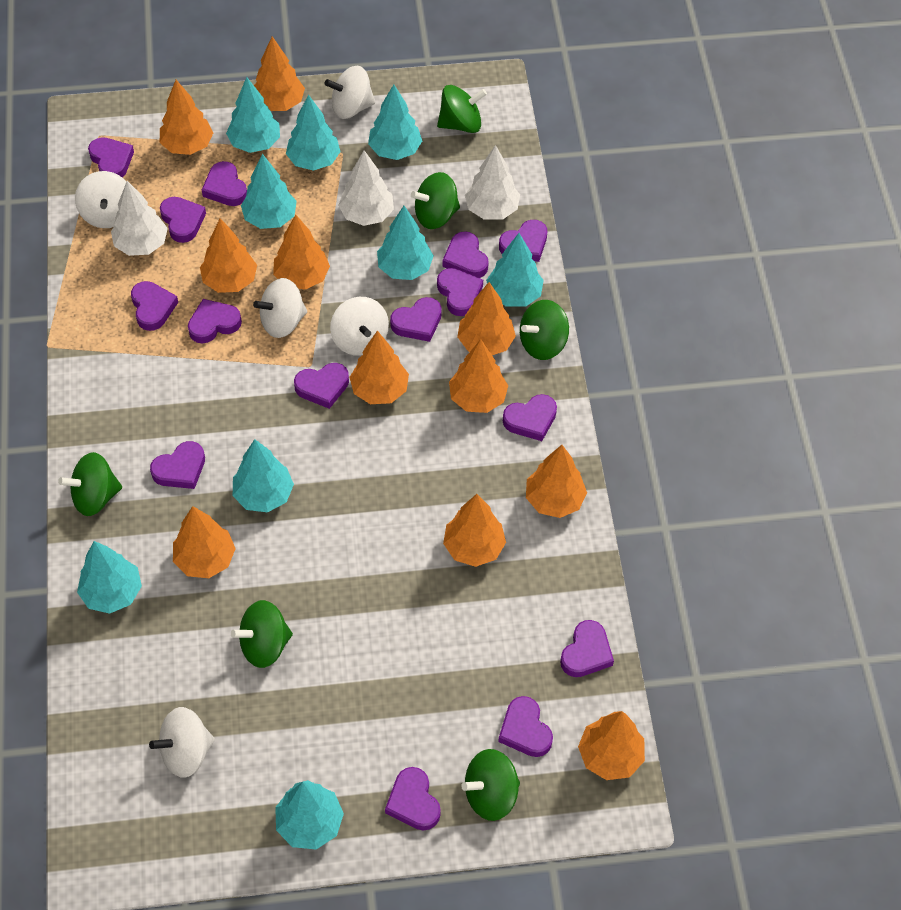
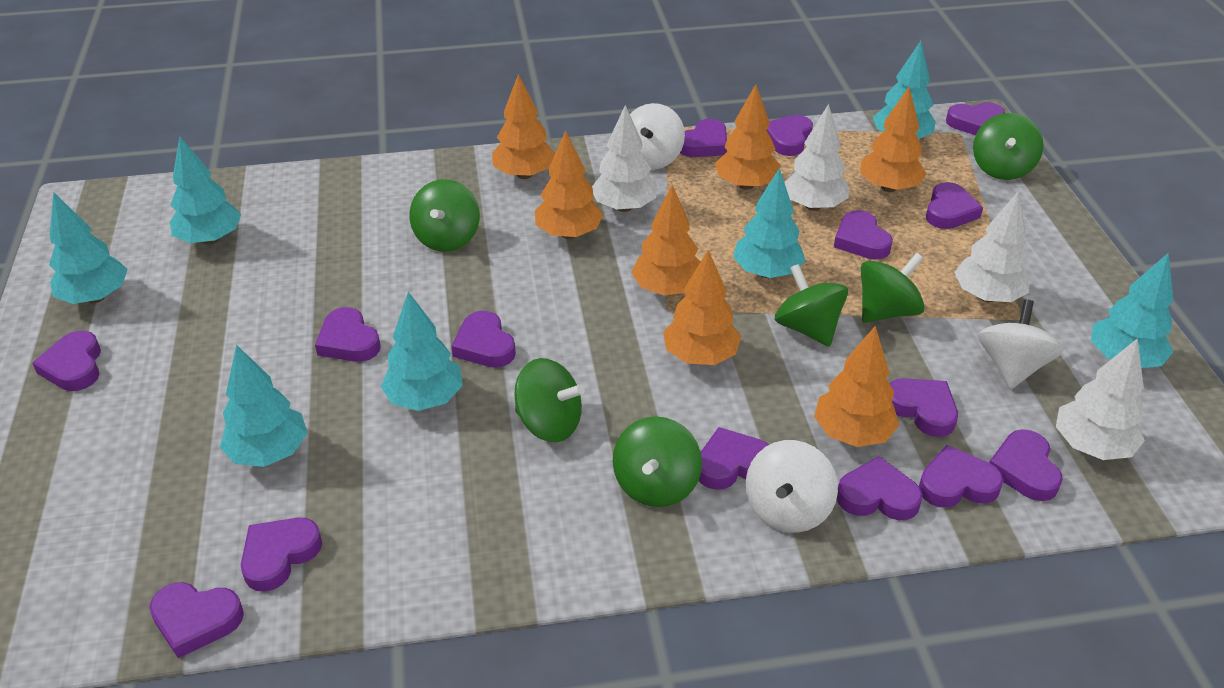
orange tree: [160,80,213,155] [173,506,236,578] [200,218,257,293] [254,36,305,111] [273,214,330,290] [350,331,409,404] [443,494,506,567] [449,339,508,413] [457,282,516,355] [526,445,587,518] [578,711,645,780] = 11 -> [492,74,555,179] [535,131,603,239] [631,185,701,296] [663,250,741,365] [715,84,781,190] [814,326,899,447] [860,87,927,192] = 7
turquoise tree: [77,541,142,614] [226,77,280,153] [233,439,294,512] [241,154,297,229] [275,780,344,849] [286,94,340,171] [368,84,422,160] [377,206,434,280] [486,233,544,307] = 9 -> [49,192,128,304] [170,136,241,245] [220,345,307,467] [381,292,463,411] [733,168,806,278] [873,41,936,139] [1091,253,1173,368] = 7
white spinning top: [75,171,126,228] [149,707,215,778] [253,278,307,338] [325,66,375,119] [330,297,389,356] = 5 -> [630,103,685,170] [746,440,838,533] [978,299,1064,389] = 3
white tree: [111,181,168,256] [338,150,394,226] [465,145,520,219] = 3 -> [592,105,657,212] [784,104,849,211] [955,191,1029,302] [1056,338,1145,460] = 4

